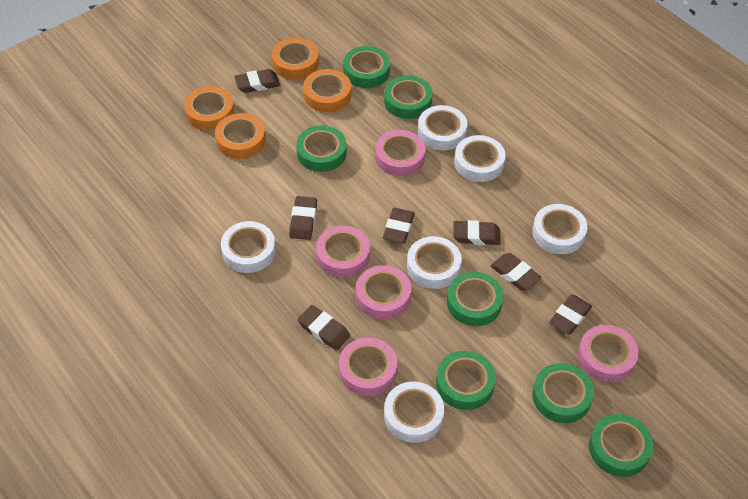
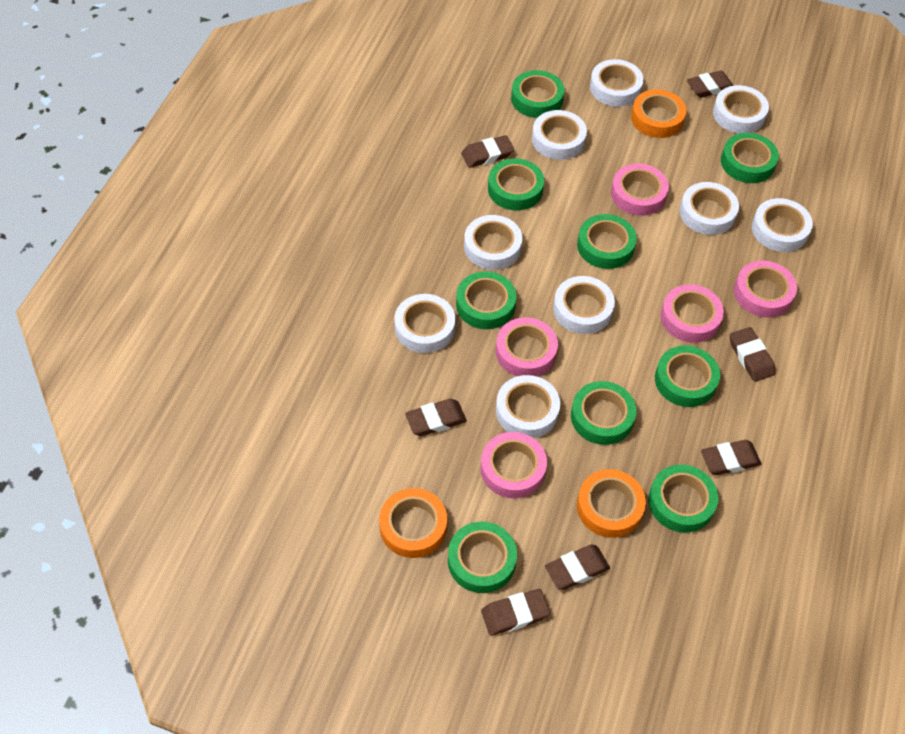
green tape: [296,126,347,172] [343,46,390,88] [384,75,432,119] [436,351,496,410] [447,272,503,326] [532,363,594,423] [589,414,653,477] = 7 -> [448,521,517,593] [456,271,516,329] [488,158,544,210] [511,70,565,118] [571,381,637,445] [577,214,637,269] [648,465,718,533] [655,345,720,407] [721,133,779,183] = 9
orange tape: [184,86,234,131] [215,113,266,159] [272,38,319,79] [303,69,351,112] = 4 -> [379,488,447,558] [577,469,646,538] [631,89,686,138] = 3
white tape: [221,221,276,273] [384,382,444,443] [407,236,462,289] [418,105,467,150] [454,135,506,182] [532,204,587,254] = 6 -> [395,294,455,353] [464,215,522,270] [496,375,560,438] [532,110,587,160] [553,276,615,334] [590,59,644,106] [680,182,739,235] [713,85,769,133] [752,198,813,252] = 9

